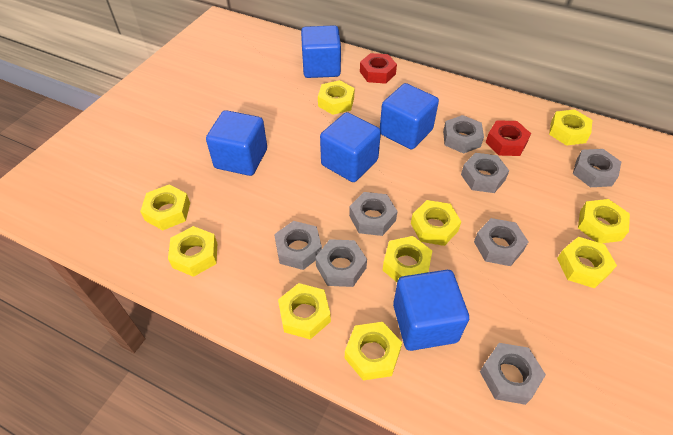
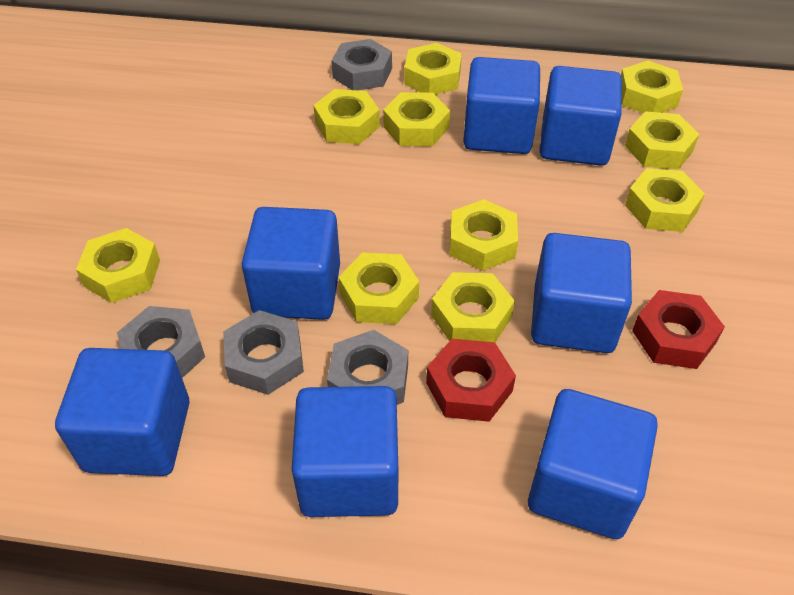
blue cube: [206,110,267,176] [301,25,341,78] [320,112,381,182] [380,83,439,150] [393,270,469,351] = 5 -> [55,348,190,476] [242,207,340,320] [291,386,398,517] [463,57,540,154] [528,389,658,539] [531,233,632,353] [539,66,622,166] = 7
grey nut: [274,221,322,270] [315,239,367,287] [349,192,397,236] [443,115,484,154] [461,153,509,193] [474,218,528,266] [480,343,546,405] [573,149,621,187] = 8 -> [117,306,205,378] [223,310,304,395] [327,330,408,405] [331,39,392,90] = 4

